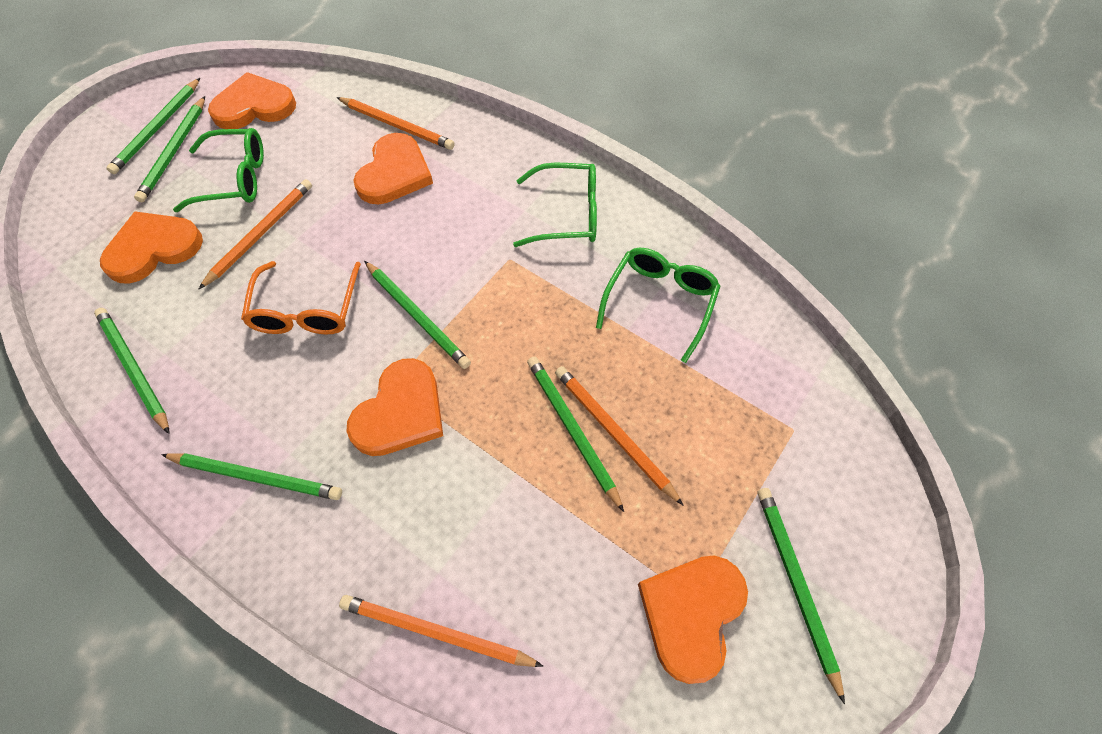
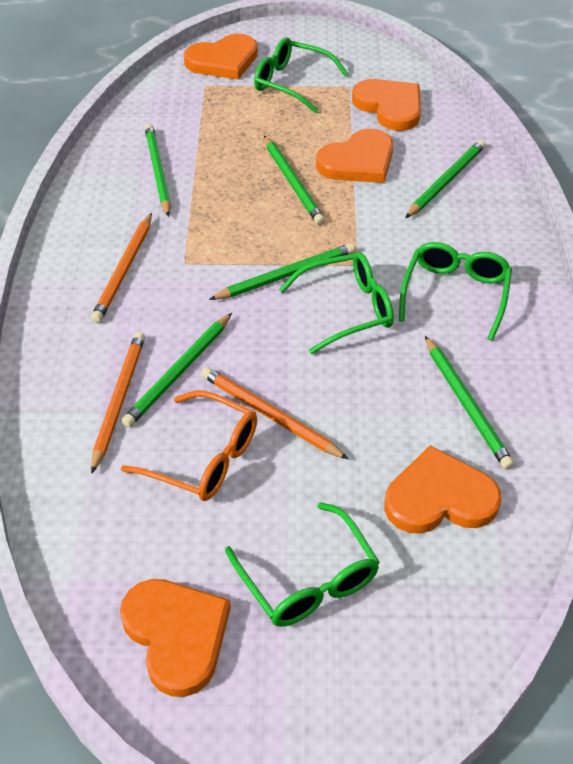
green glasses: [173,128,264,212] [513,163,597,247] [596,248,721,363] = 3 -> [225,502,380,627] [254,37,348,113] [279,252,394,354] [399,242,512,341] = 4
green pencil: [94,308,170,434] [106,78,200,174] [134,96,205,202] [161,453,342,500] [364,261,471,369] [527,356,624,512] [757,488,845,704] = 7 -> [122,313,232,427] [145,124,171,217] [209,243,355,300] [264,136,325,225] [405,140,486,218] [425,336,514,470] = 6
orange pencil: [199,179,312,289] [337,97,455,150] [339,595,543,667] [555,366,683,505] = 4 -> [91,213,152,323] [91,332,145,474] [201,367,348,459] = 3

